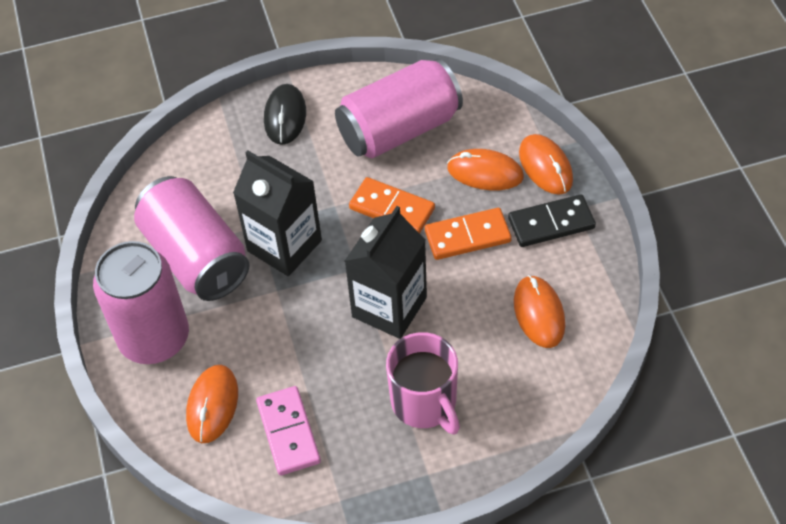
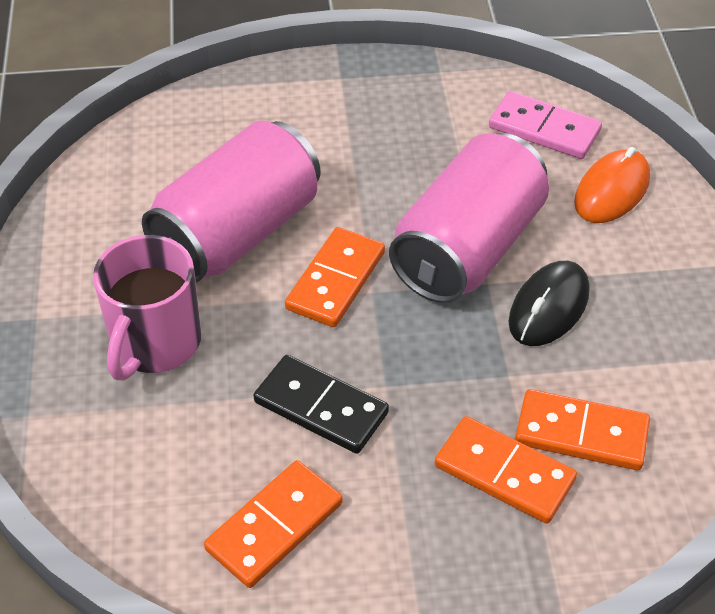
black carton: [233,150,322,276] [345,206,427,339] = 2 -> none = 0
orange domino: [349,177,435,233] [425,208,512,260] = 2 -> [204,460,342,588] [285,227,385,327] [435,416,577,524] [515,389,650,470] = 4
orange mouse: [186,365,238,443] [447,149,524,190] [514,275,565,348] [519,134,573,195] = 4 -> [574,147,650,223] = 1
pink can: [93,241,189,364] [134,176,250,301] [335,58,463,158] = 3 -> [142,121,321,283] [389,133,549,303] = 2

